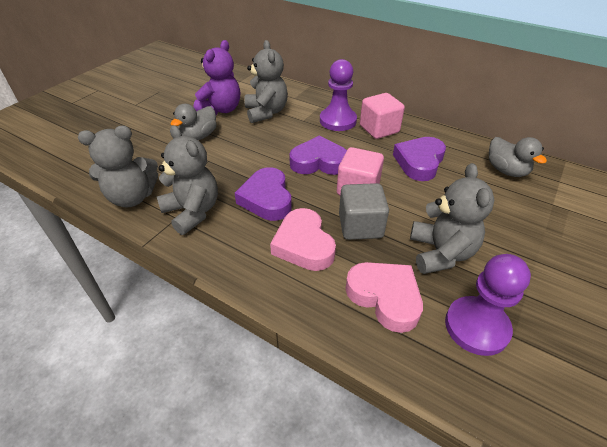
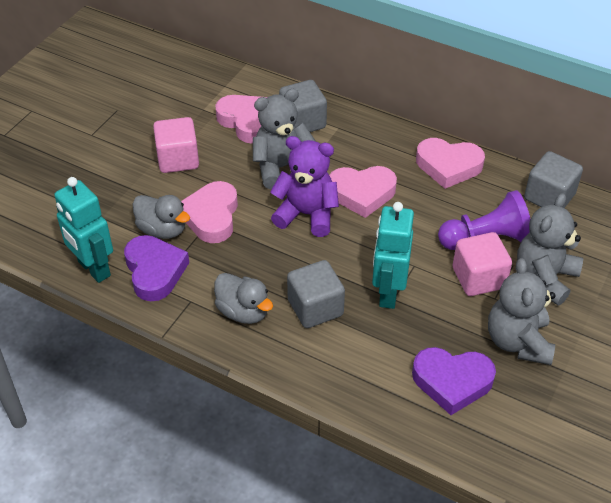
grey cube: [339,183,389,240] = 1 -> [279,80,327,132] [287,260,345,328] [524,151,583,208] = 3
grey teddy bear: [78,126,158,207] [157,125,218,235] [244,40,288,123] [410,163,494,274] = 4 -> [253,89,316,189] [488,258,556,365] [517,193,583,305] = 3
pink heart: [270,208,336,271] [346,262,423,333] = 2 -> [181,181,238,243] [215,95,267,144] [329,166,397,218] [416,138,485,189] = 4
purple heart: [235,167,292,221] [289,136,347,175] [393,137,446,181] = 3 -> [124,235,189,301] [412,347,496,415] = 2
purple pawn: [320,59,357,131] [445,254,531,356] = 2 -> [438,190,531,250] = 1
turquoise robot: none = 0 -> [54,177,113,283] [372,202,414,309] = 2

